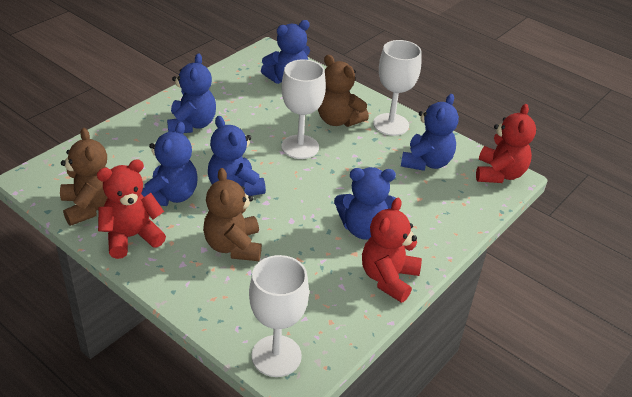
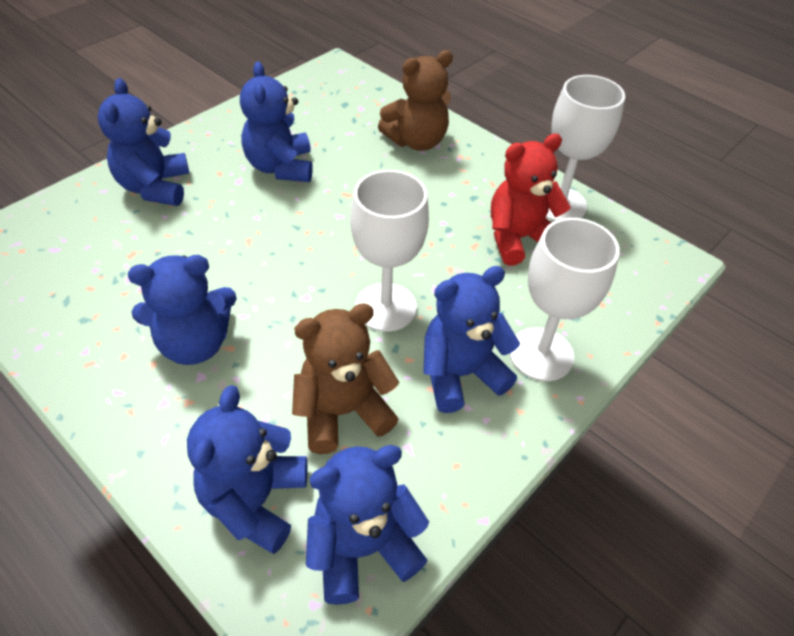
brown teddy bear: [60,128,108,226] [203,168,262,261] [318,55,369,127] = 3 -> [292,303,399,454] [378,50,453,151] = 2
red teddy bear: [97,159,166,259] [362,198,422,303] [476,104,536,183] = 3 -> [491,134,571,266] = 1

